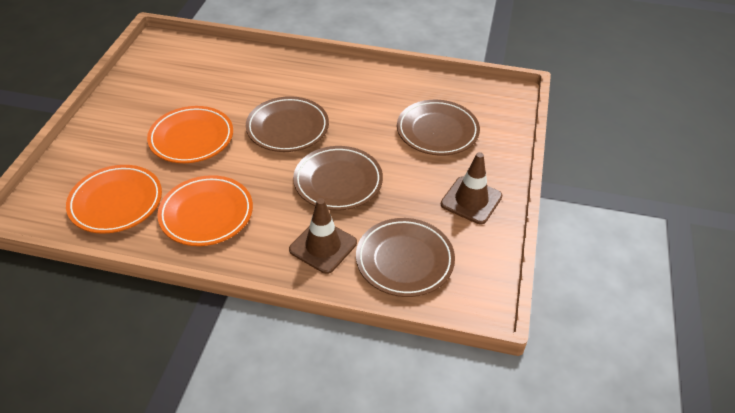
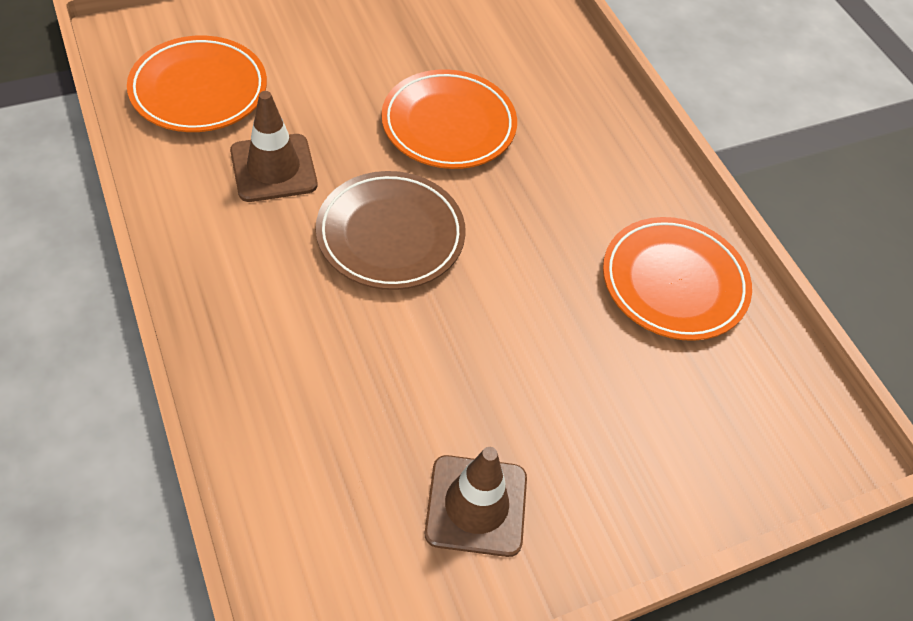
brown plate: [246,96,329,152] [293,146,383,211] [356,218,455,297] [397,100,480,156] = 4 -> [316,171,466,290] = 1

